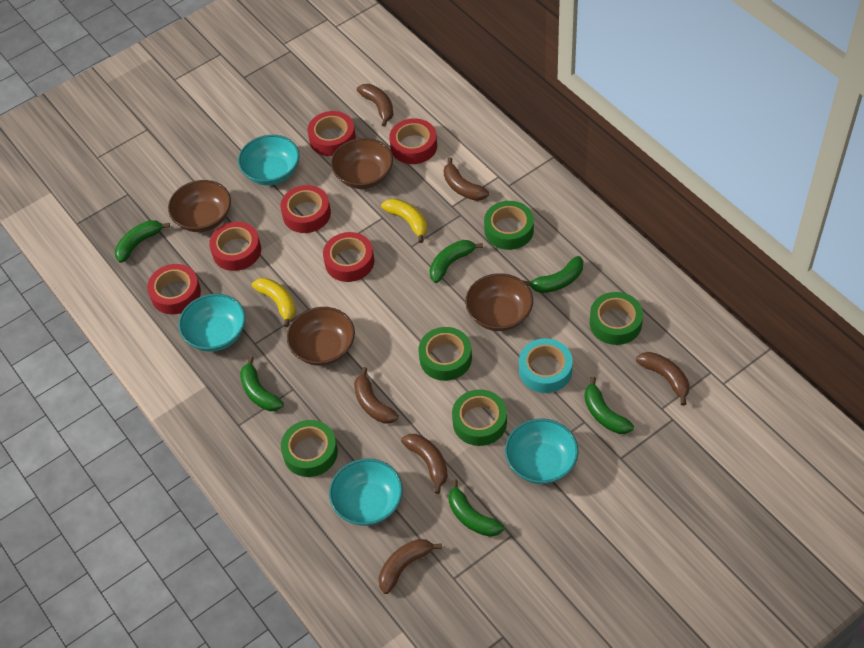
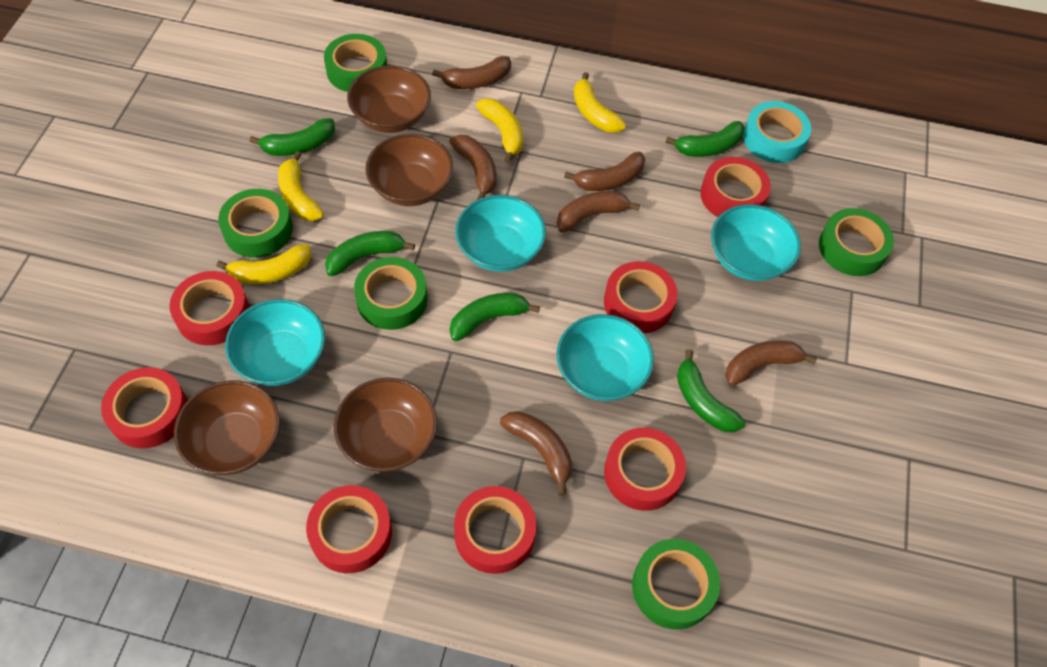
green banana: [115,220,170,263] [240,356,284,411] [429,240,483,283] [448,479,504,537] [524,256,583,293] [584,377,634,434] = 6 -> [249,118,335,156] [325,231,415,276] [450,293,540,341] [666,121,745,157] [677,349,746,432] = 5
red tape: [147,264,201,314] [209,222,261,271] [280,185,331,233] [307,111,356,156] [323,232,374,282] [389,118,437,164] = 6 -> [101,367,188,448] [170,271,249,345] [306,485,392,573] [454,486,536,574] [604,261,677,333] [604,428,686,511] [700,157,771,217] = 7
yellow banana: [252,278,296,327] [381,198,427,243] = 2 -> [217,244,311,285] [278,151,324,221] [476,98,523,163] [574,72,626,133] = 4

